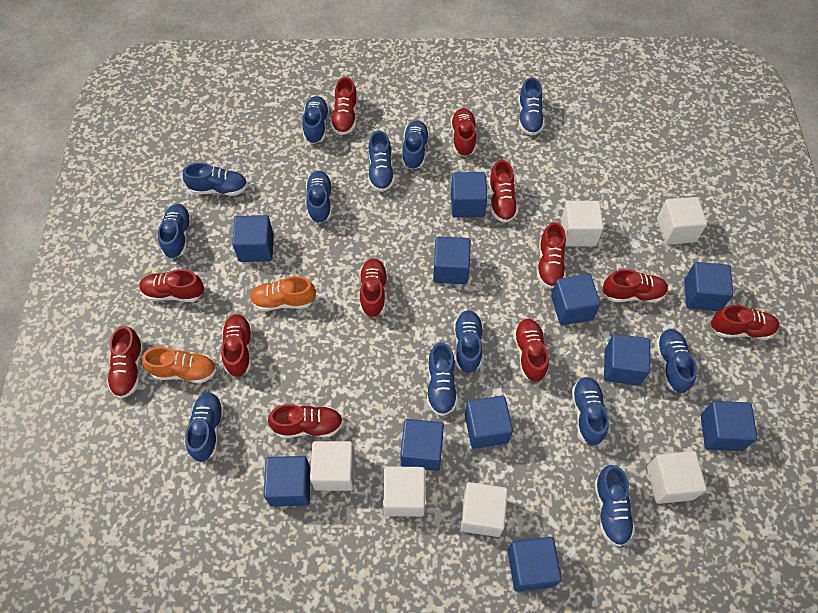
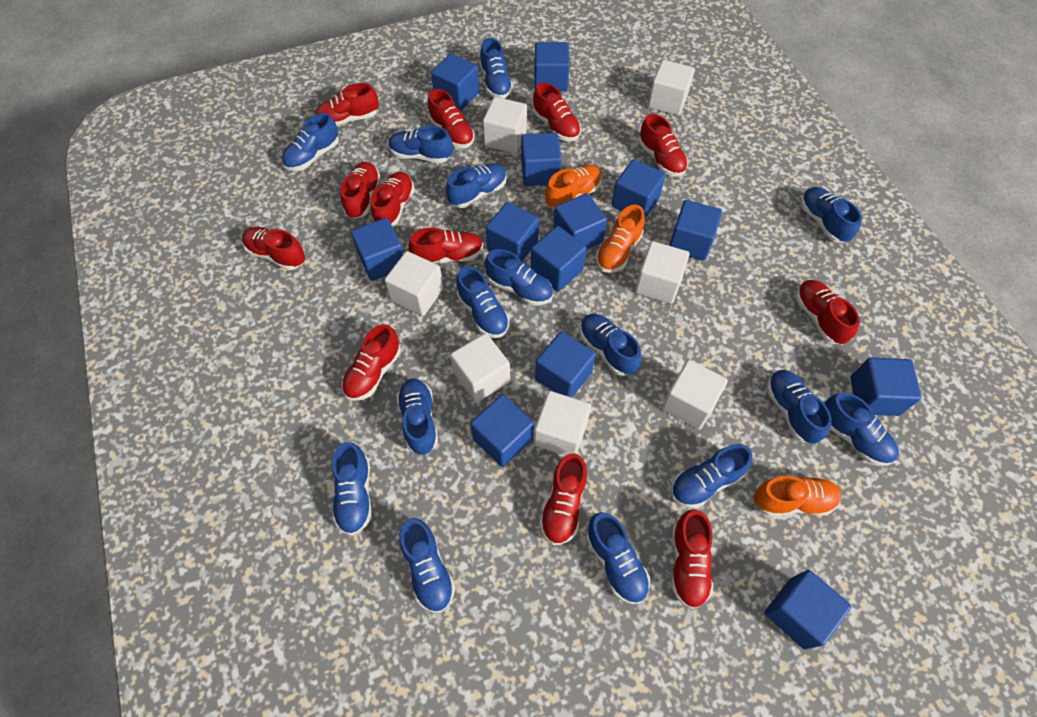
blue cube: [232,215,274,262] [264,456,311,507] [400,419,444,471] [433,236,471,284] [451,172,488,218] [465,395,513,449] [508,537,562,592] [551,274,601,325] [604,334,650,386] [684,262,734,311] [701,401,758,451] = 11 -> [351,218,404,281] [431,54,479,111] [470,394,534,467] [486,202,539,261] [521,133,561,186] [531,226,587,292] [534,42,570,92] [535,331,596,397] [553,193,607,250] [612,159,666,218] [669,200,722,261] [764,570,852,650] [851,358,921,416] = 13
blue shoe: [158,204,192,259] [183,163,248,196] [185,393,224,462] [302,96,329,144] [306,171,332,223] [368,131,395,192] [402,121,429,170] [427,342,458,416] [454,310,483,373] [519,77,544,136] [571,377,609,445] [594,465,635,547] [656,329,697,393] = 13 -> [282,113,339,171] [332,442,372,536] [389,126,453,163] [396,379,438,455] [399,518,456,613] [446,163,507,208] [456,266,510,338] [480,38,513,98] [485,249,553,306] [580,314,642,376] [586,512,650,604] [671,444,752,509] [766,370,832,444] [801,187,862,243] [824,393,899,466] = 15
orange shoe: [142,347,216,383] [250,276,316,311] = 2 -> [545,165,602,209] [596,205,645,273] [754,476,842,516] = 3
white cube: [310,441,355,491] [383,466,425,517] [460,482,508,537] [561,201,604,246] [647,451,707,504] [657,197,707,245] = 6 -> [385,251,444,316] [450,333,510,403] [483,97,527,153] [534,391,591,456] [635,241,690,304] [648,60,695,116] [662,360,728,430] = 7

